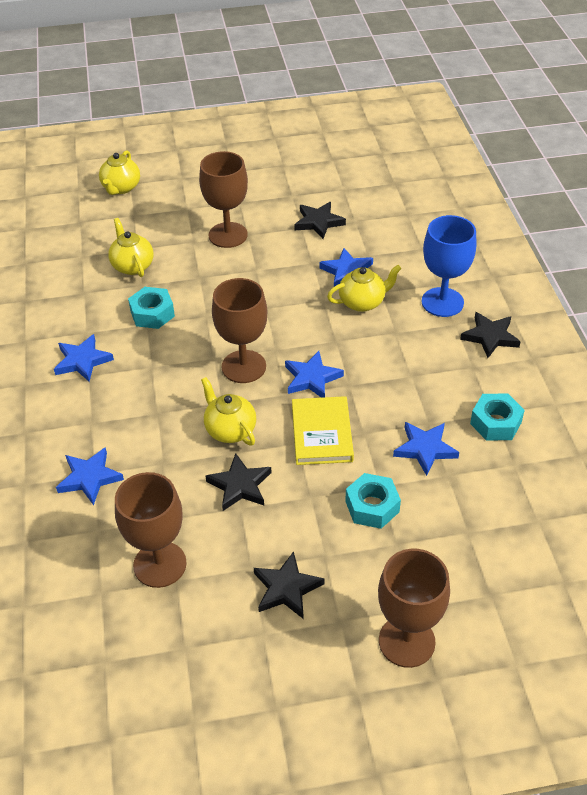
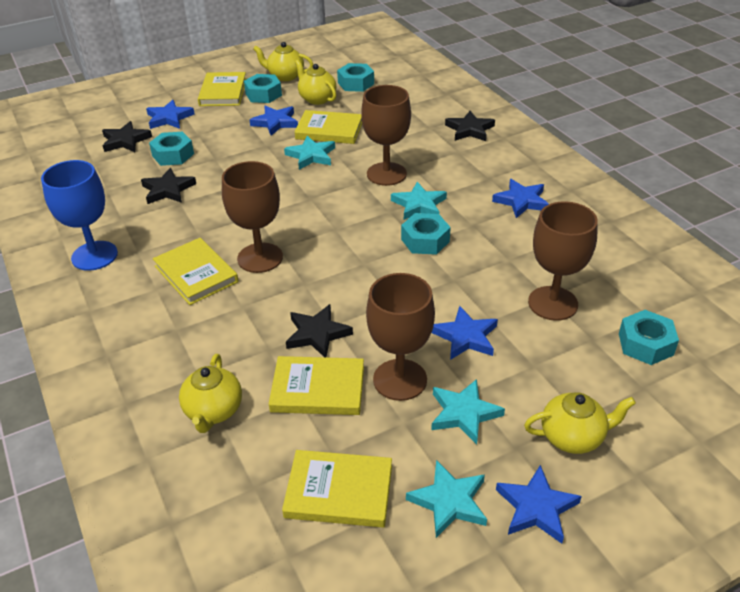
turquoise nut: [128,287,175,329] [345,473,401,529] [470,393,525,441] = 3 -> [149,132,194,166] [244,74,282,103] [337,63,374,92] [401,213,451,255] [619,310,679,365] = 5
turquoise star: none = 0 -> [284,136,335,170] [391,182,447,220] [406,460,487,538] [431,379,505,444] = 4
yellow book: [292,396,354,465] = 1 -> [153,238,238,305] [198,72,246,106] [269,356,364,415] [282,450,392,528] [295,110,362,144] = 5

